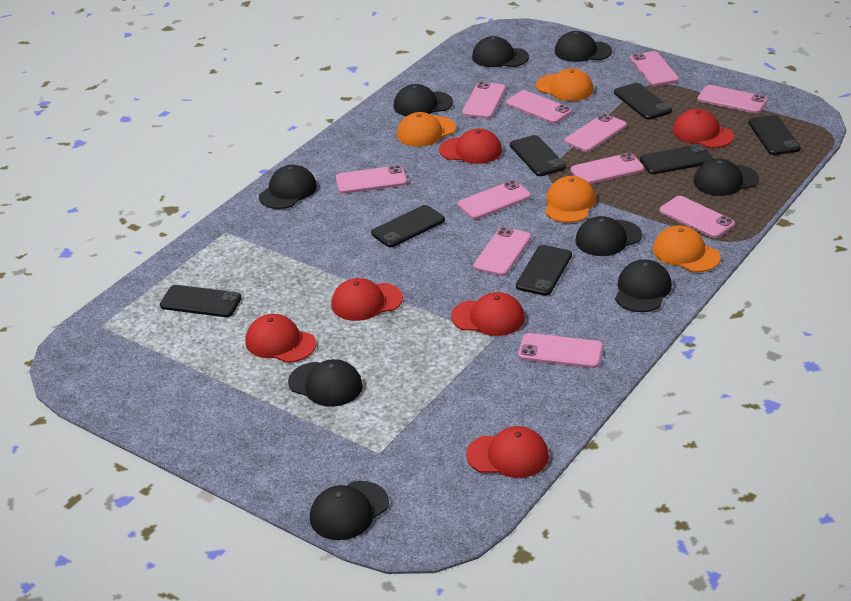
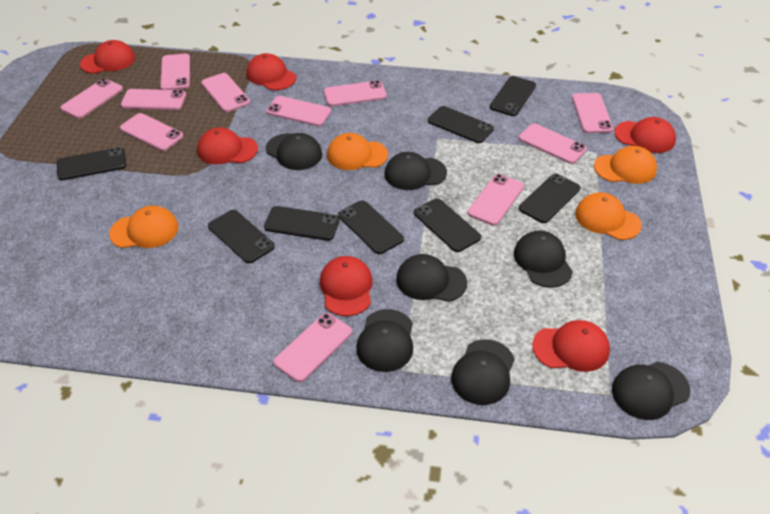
black cap: [259,165,317,209] [288,359,363,407] [310,481,389,540] [394,84,453,116] [472,36,529,67] [555,31,612,62] [575,216,642,256] [615,259,672,312] [694,159,759,196] = 9 -> [266,133,322,170] [356,309,413,372] [385,152,447,190] [396,254,467,302] [451,339,515,405] [514,230,573,288] [612,362,690,420] = 7
black phone: [160,285,242,317] [371,205,445,247] [510,135,566,176] [516,245,572,296] [614,83,672,120] [640,144,713,174] [748,115,801,155] = 7 -> [57,147,126,181] [208,210,275,263] [264,206,340,241] [338,200,404,254] [414,198,481,252] [428,106,494,143] [489,76,536,116] [519,174,580,223] = 8

